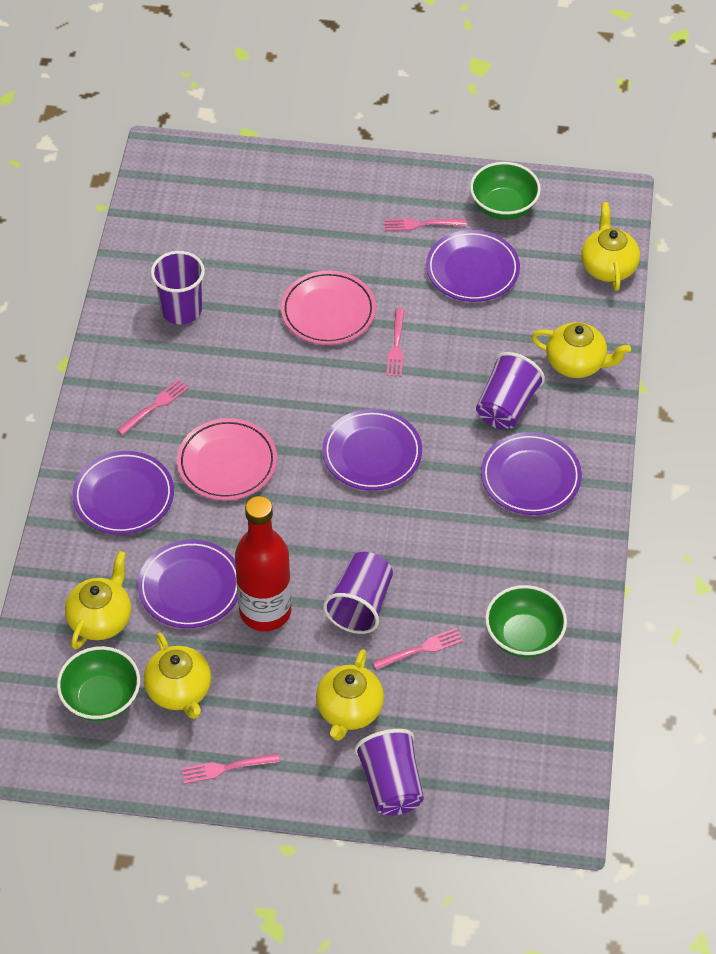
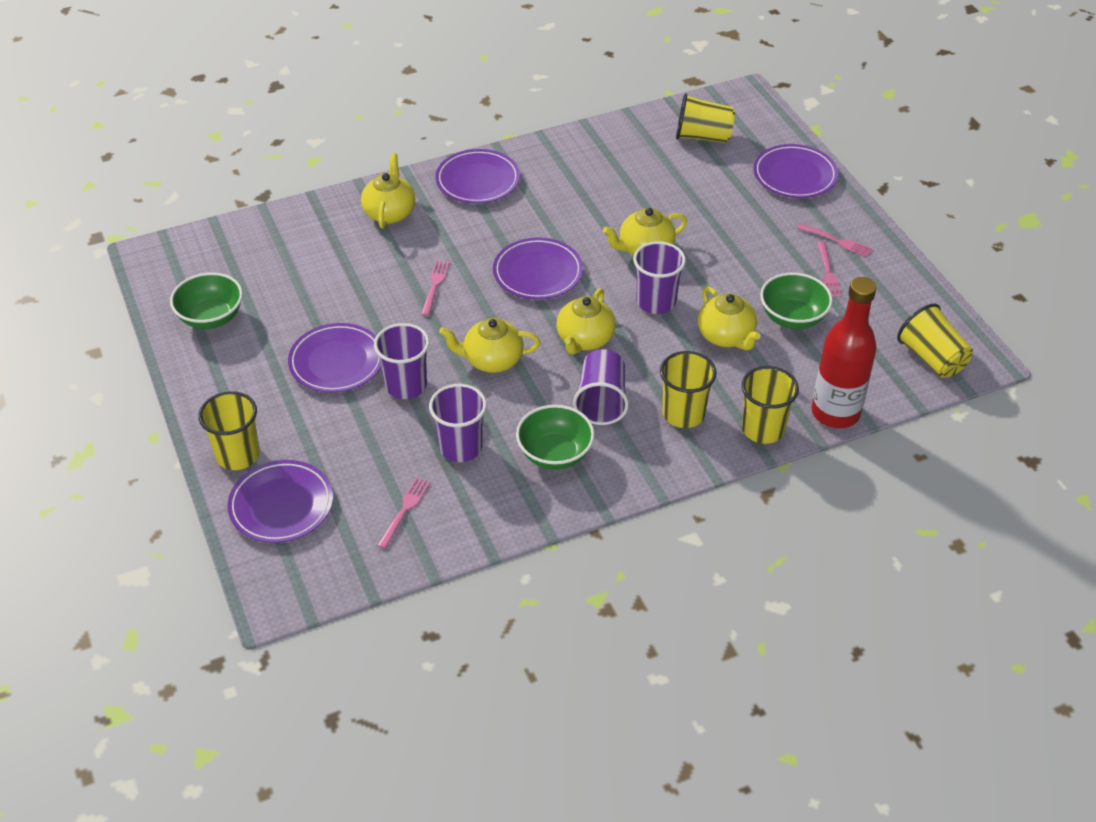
pink fork: [117,379,189,435] [182,753,280,784] [372,628,463,670] [385,219,467,231] [386,308,404,377] = 5 -> [377,478,430,549] [421,260,450,316] [797,224,873,257] [817,241,842,297] = 4
pink plate: [177,418,277,500] [281,270,376,345] = 2 -> none = 0
yellow cup: none = 0 -> [198,391,260,470] [660,351,717,428] [676,93,735,143] [741,366,799,444] [897,304,973,378] = 5

